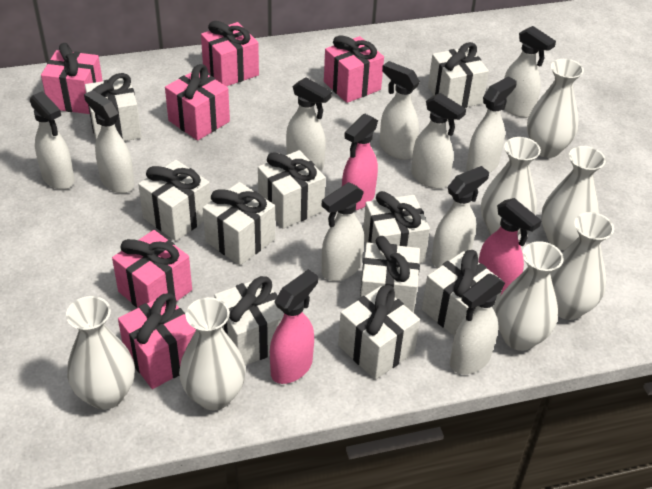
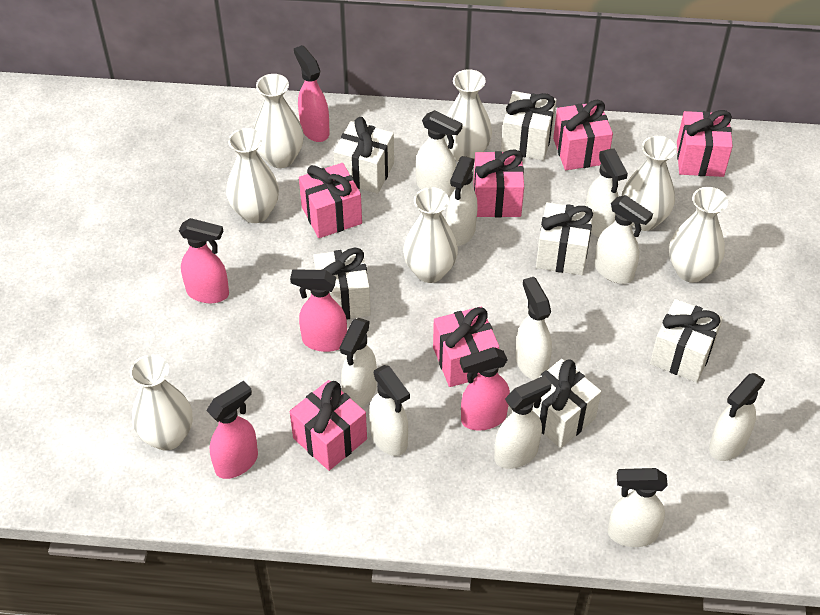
pink spray bottle: [270,269,318,384] [342,113,378,210] [478,198,542,295] = 3 -> [179,218,229,303] [206,381,258,479] [290,269,347,352] [294,45,330,142] [460,347,510,431] = 5
white gift: [85,73,142,141] [138,160,211,241] [203,182,275,265] [214,276,284,365] [258,150,326,229] [338,285,420,380] [360,236,420,313] [363,191,430,263] [422,250,504,336] [428,42,489,108] = 10 -> [313,247,371,319] [333,117,394,194] [501,91,556,160] [532,359,601,448] [536,202,594,275] [650,299,723,382] = 6

